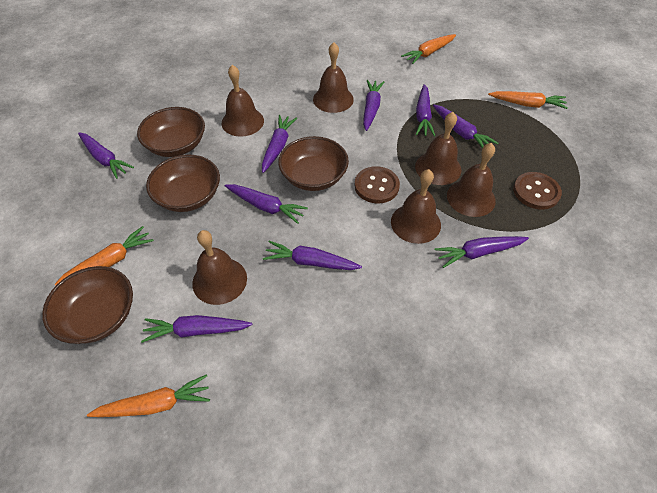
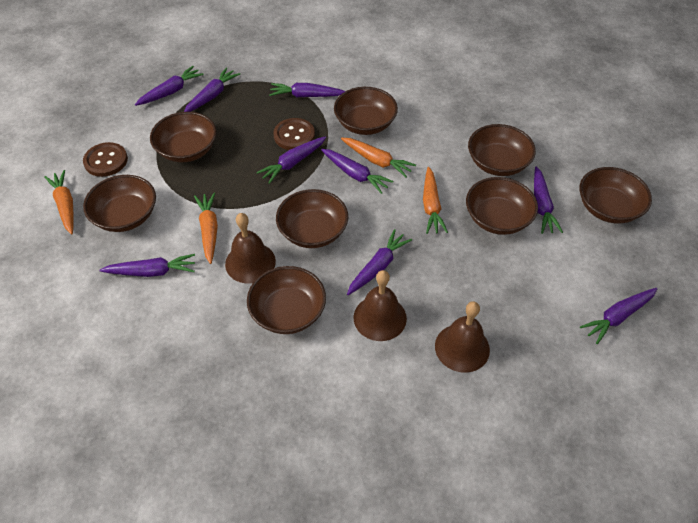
brown bell: [192,230,247,305] [222,65,264,137] [313,42,354,113] [391,169,441,244] [415,112,461,185] [447,143,496,217] = 6 -> [225,213,276,283] [354,270,407,341] [435,301,490,373] = 3
brown bowl: [42,266,133,344] [137,107,205,157] [146,155,220,212] [278,136,349,191] = 4 -> [83,175,156,232] [150,112,217,162] [247,266,326,334] [276,189,348,248] [334,87,398,135] [466,177,538,235] [468,124,536,176] [579,167,652,223] = 8

